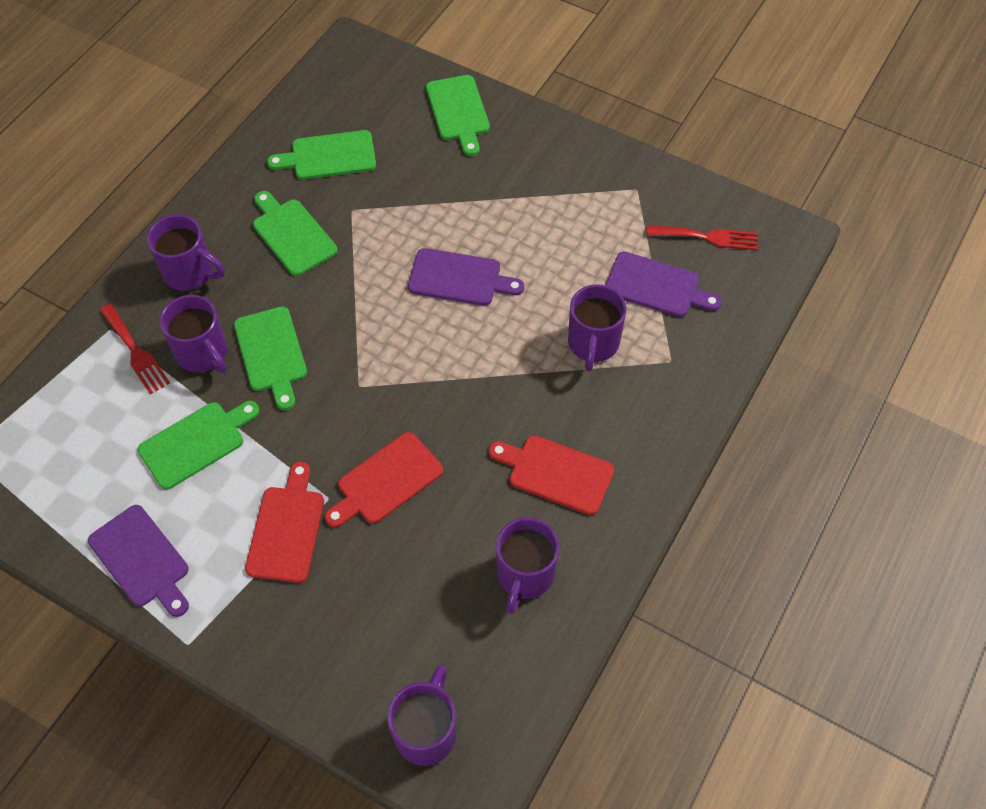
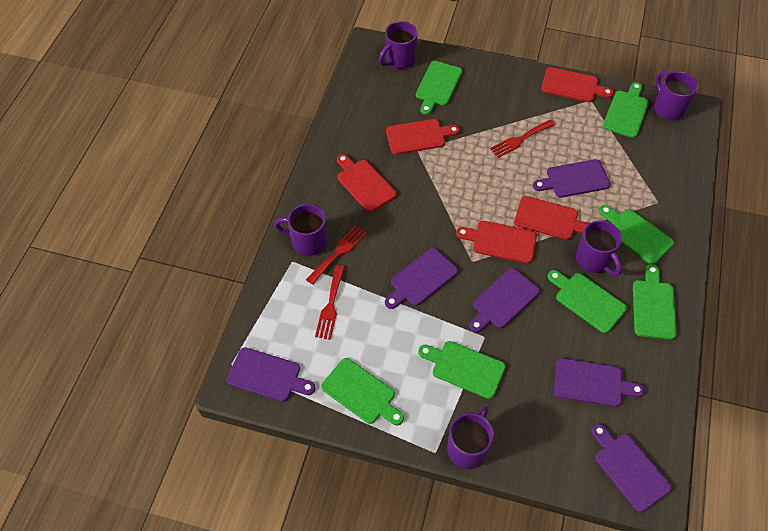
green cutting board: [138,401,260,489] [234,306,307,410] [253,191,338,276] [267,130,376,180] [426,75,490,156] = 5 -> [321,358,404,425] [416,61,462,115] [418,341,506,399] [548,270,627,333] [599,205,674,264] [603,82,649,138] [633,264,677,340] = 7
purple cutting board: [88,505,189,617] [408,248,524,306] [605,252,722,317] = 3 -> [227,347,315,402] [385,248,458,309] [469,268,540,333] [533,159,611,198] [554,358,645,407] [591,424,672,512] = 6
red cutting board: [245,462,324,583] [325,432,443,528] [489,435,614,515] = 3 -> [337,154,397,212] [386,119,460,155] [456,221,537,263] [514,196,589,240] [541,67,614,102] = 5
red fork: [100,304,170,394] [646,225,758,250] = 2 -> [306,225,367,285] [315,265,344,340] [490,120,555,158] = 3

